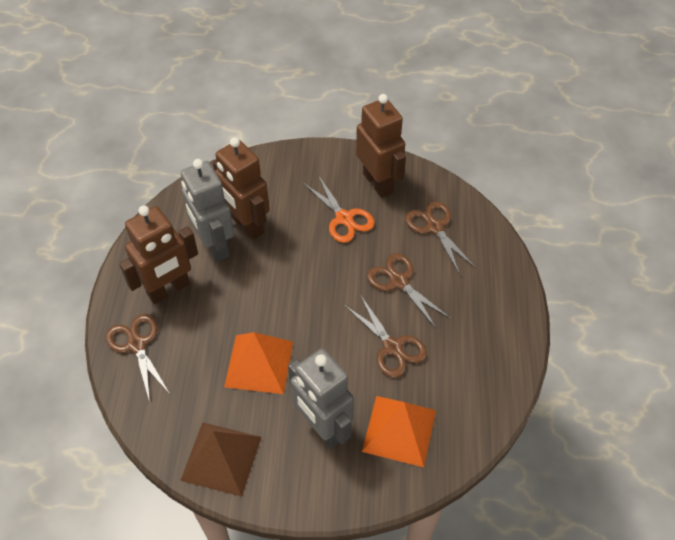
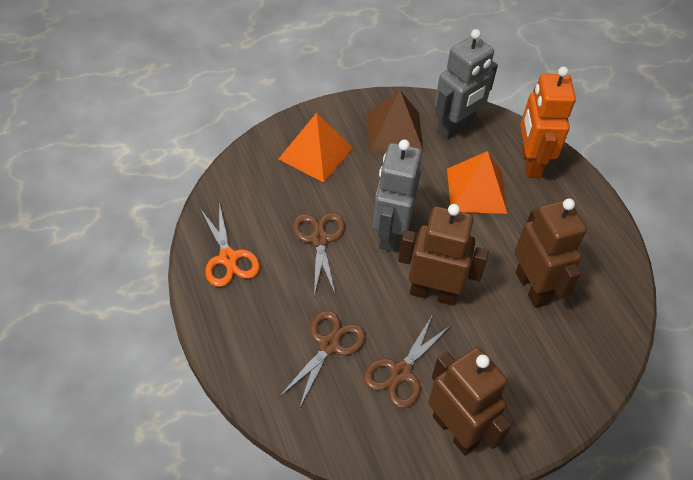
brown scissors: [106,314,170,402] [344,295,427,378] [367,253,451,328] [405,201,476,275] = 4 -> [279,310,366,409] [293,213,345,296] [364,314,451,408] = 3
orange robot: none = 0 -> [520,67,576,178] = 1

